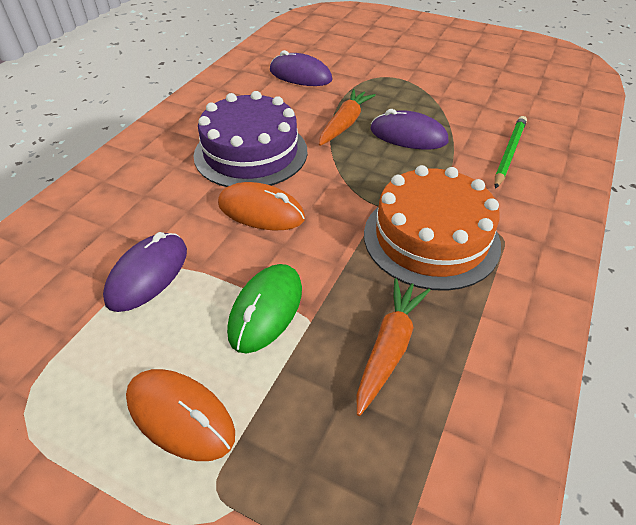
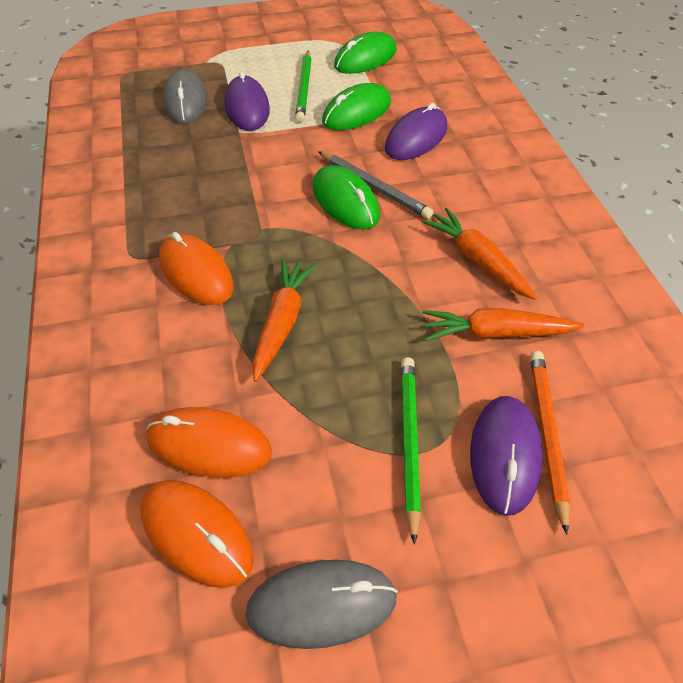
green mouse: [227,264,302,354] = 1 -> [313,165,380,229] [322,83,391,130] [334,32,397,74] = 3
green pencil: [495,116,527,189] = 1 -> [295,51,311,123] [401,357,421,545] = 2
grey mouse: none = 0 -> [162,69,207,124] [245,560,398,649] = 2
grey pencil: none = 0 -> [318,151,433,219] = 1
orange cake: [364,165,501,291] = 1 -> none = 0
orange carrot: [319,89,376,146] [357,278,430,416] = 2 -> [252,258,316,382] [422,208,537,300] [422,308,584,341] = 3
orange mouse: [126,369,235,461] [218,182,305,230] = 2 -> [140,480,254,588] [147,407,272,478] [159,232,234,305] = 3
orange pencil: none = 0 -> [530,351,570,535] = 1
purple cake: [194,91,307,187] = 1 -> none = 0

